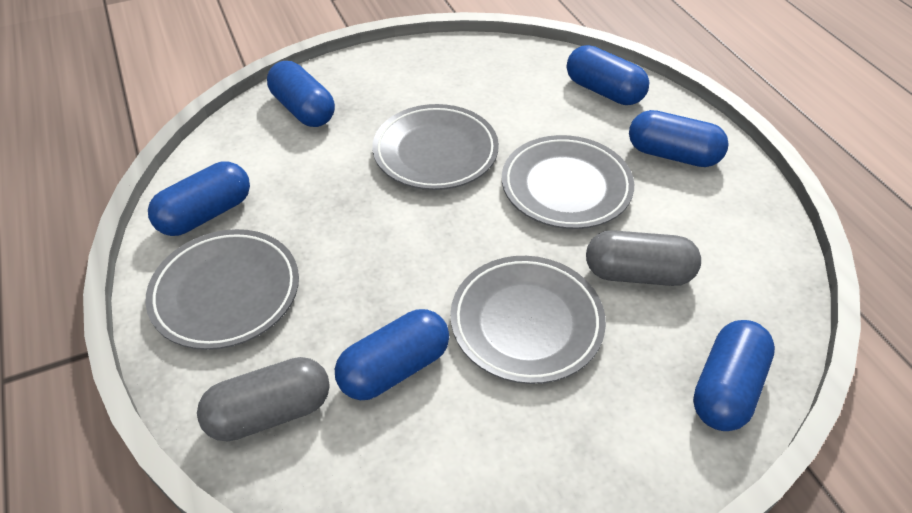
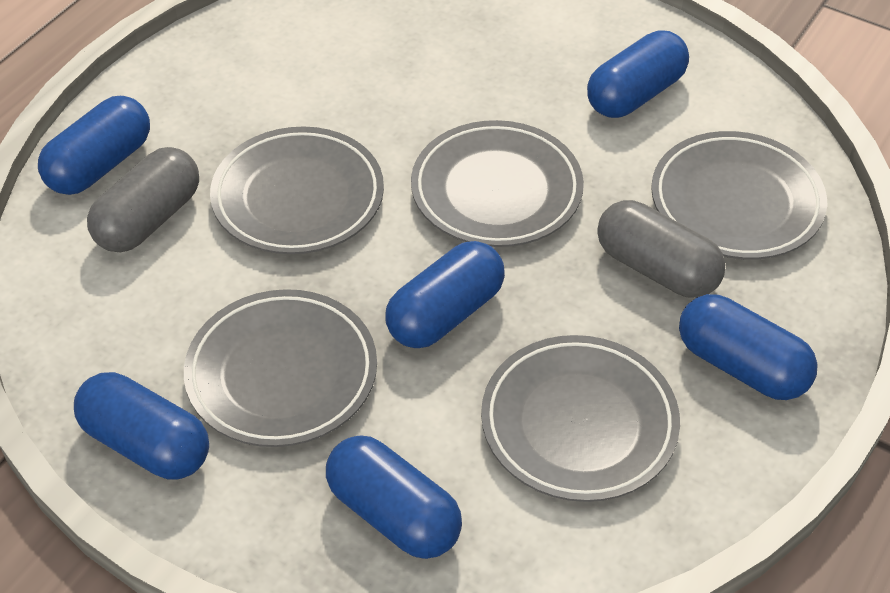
grey plate: [145,229,299,350] [373,104,499,190] [450,256,606,384] [502,135,634,229] = 4 -> [184,289,377,447] [210,127,384,254] [411,120,584,247] [481,335,680,502] [651,131,827,259] = 5

